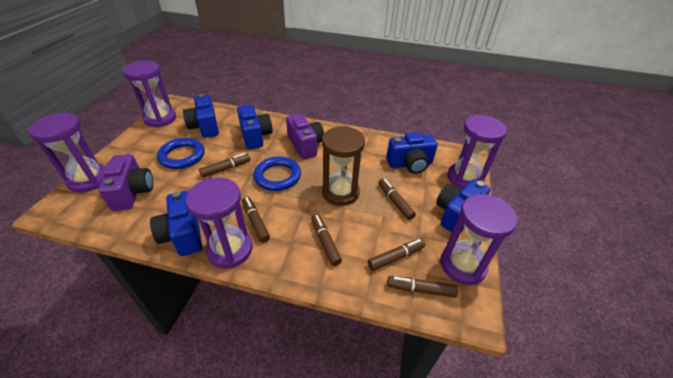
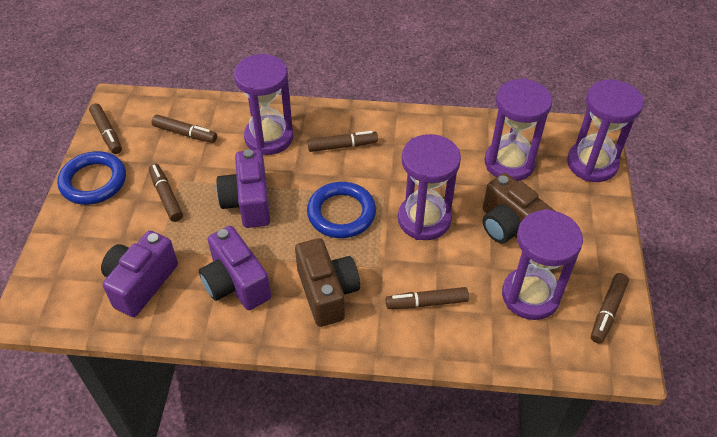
blue camera: [150,191,202,256] [183,94,219,138] [237,105,273,149] [386,132,438,174] [436,179,490,232] = 5 -> none = 0
brown camera: none = 0 -> [295,238,360,327] [483,173,555,243] = 2
brown hourglass: [322,126,365,206] = 1 -> none = 0
purple camera: [98,154,153,211] [286,113,324,159] = 2 -> [101,231,178,317] [199,226,271,310] [216,149,270,228] = 3

